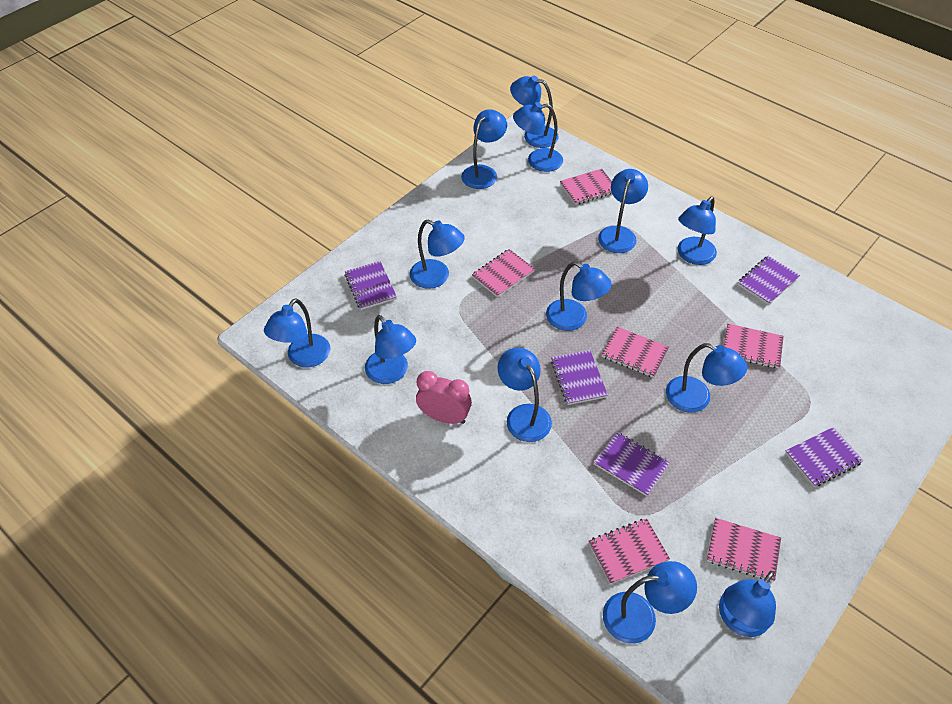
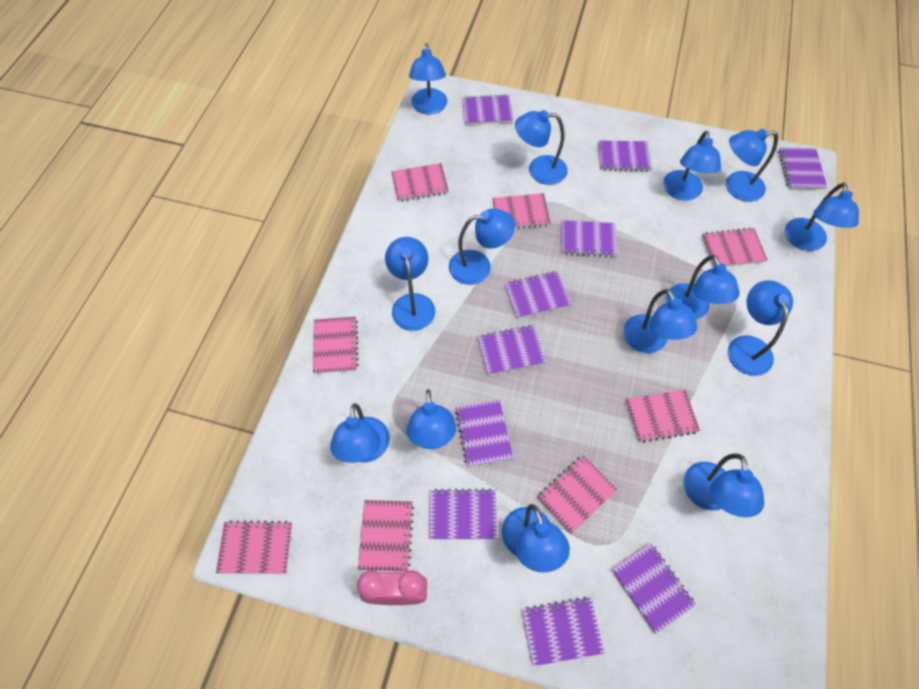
blue lamp: [264,298,330,368] [365,315,416,384] [410,219,465,289] [461,109,507,189] [497,348,552,442] [510,76,559,148] [513,102,563,172] [546,262,612,331] [598,169,648,253] [603,561,697,644] [666,343,747,413] [677,197,717,265] [719,571,776,637] = 13 -> [330,403,390,463] [385,237,435,331] [407,389,456,449] [409,43,447,115] [449,208,515,285] [502,504,570,572] [515,110,568,185] [623,289,697,353] [663,131,721,201] [666,255,740,320] [683,453,764,517] [726,129,778,202] [728,280,793,376] [785,183,859,251] = 14
pink notebook: [472,249,535,298] [560,169,612,205] [589,518,670,584] [602,327,669,378] [707,518,781,582] [724,324,784,369] = 6 -> [216,520,292,574] [313,317,359,374] [358,500,414,571] [391,163,449,202] [492,193,551,229] [537,455,618,534] [626,389,700,442] [702,228,768,268] = 8
purple notebook: [345,261,397,310] [551,350,608,405] [594,431,670,496] [737,256,800,305] [785,427,864,487] = 5 -> [429,489,497,539] [455,400,513,467] [462,94,513,125] [478,325,546,375] [505,271,571,319] [522,597,605,666] [561,220,617,258] [598,140,652,172] [611,543,696,634] [778,147,827,189] = 10

